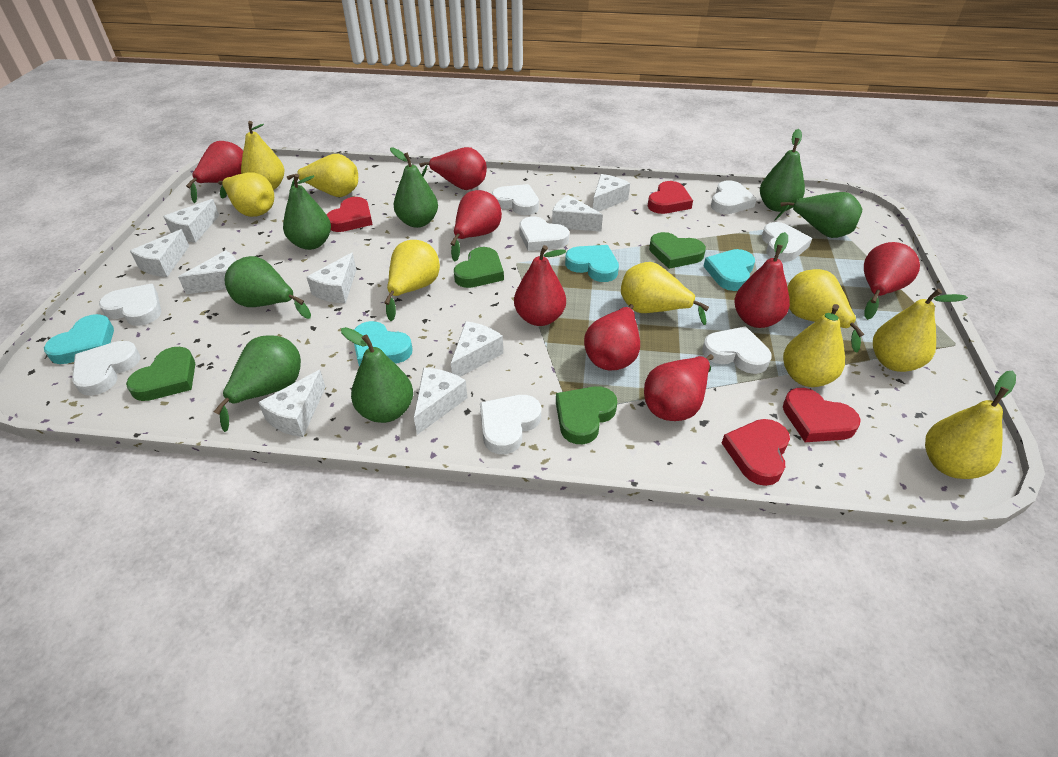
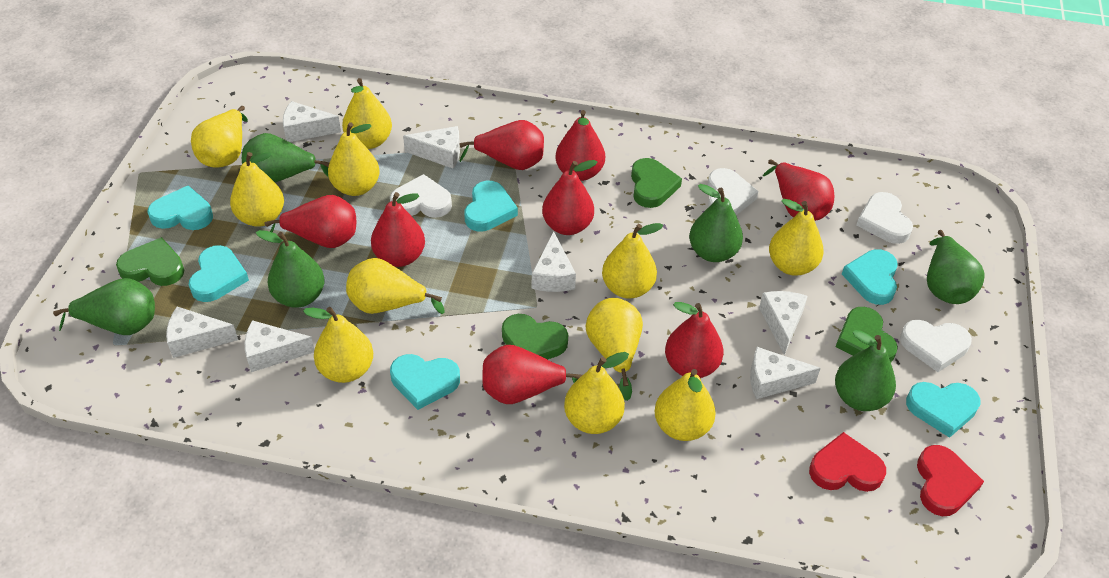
green pear: [214,335,301,432] [225,256,311,319] [283,174,331,250] [341,327,413,423] [390,147,438,228] [760,129,805,212] [775,192,862,238] = 7 -> [53,278,155,335] [242,133,329,182] [256,230,325,308] [689,184,743,262] [835,330,896,411] [927,230,985,304] = 6
red heart: [327,197,373,232] [648,181,693,214] [722,419,790,486] [783,388,861,442] = 4 -> [809,432,886,492] [917,445,984,516] = 2
turquoise heart: [44,314,114,364] [354,321,413,366] [565,245,619,282] [703,249,755,291] = 4 -> [147,185,213,230] [189,245,249,302] [390,354,460,410] [464,181,518,232] [842,249,898,305] [906,382,980,438] = 6
white cheese: [130,229,189,277] [163,199,219,243] [178,250,236,294] [258,370,326,437] [307,253,356,303] [414,368,467,435] [451,321,503,377] [552,195,603,232] [593,174,630,212] = 9 -> [166,307,238,358] [245,320,314,372] [283,101,341,142] [403,126,460,169] [532,231,576,292] [750,347,821,399] [759,291,808,355] = 7
white heart: [72,341,141,396] [99,284,161,326] [480,395,541,454] [492,184,539,215] [519,216,569,251] [702,326,772,374] [711,180,757,214] [762,222,812,262] = 8 -> [390,174,452,218] [707,168,759,215] [856,192,913,244] [900,320,972,372] = 4
yellow pear: [218,172,274,217] [241,121,284,190] [287,154,358,197] [384,240,440,321] [621,262,709,325] [783,304,845,387] [787,269,864,352] [873,289,968,372] [925,371,1016,479] = 9 -> [191,106,248,168] [230,152,284,227] [303,307,373,383] [328,122,380,196] [342,78,392,149] [346,258,445,314] [564,352,629,434] [586,298,643,401] [602,223,663,299] [655,369,716,441] [769,199,824,276] = 11

